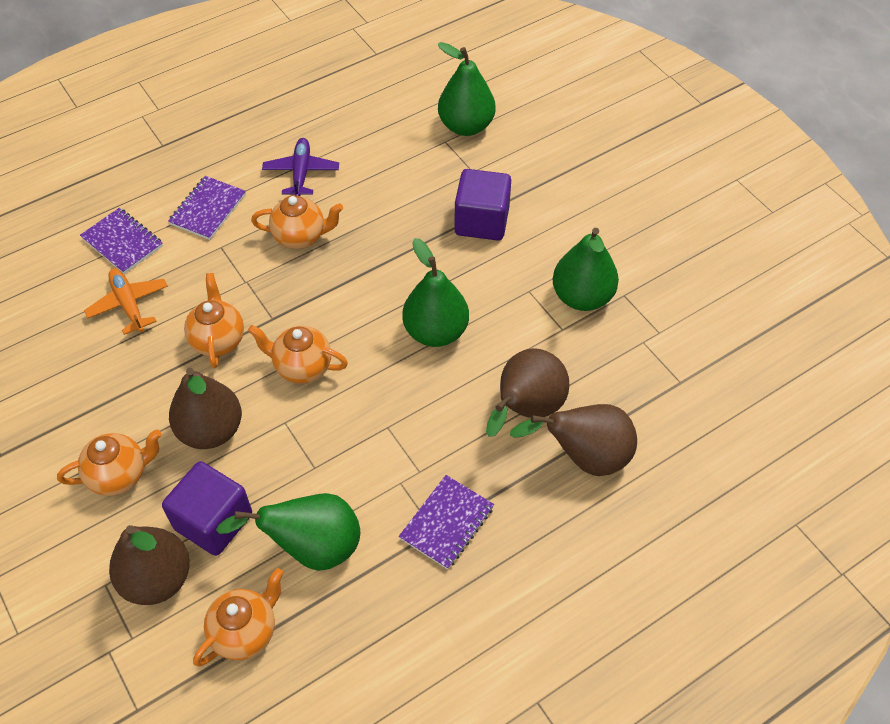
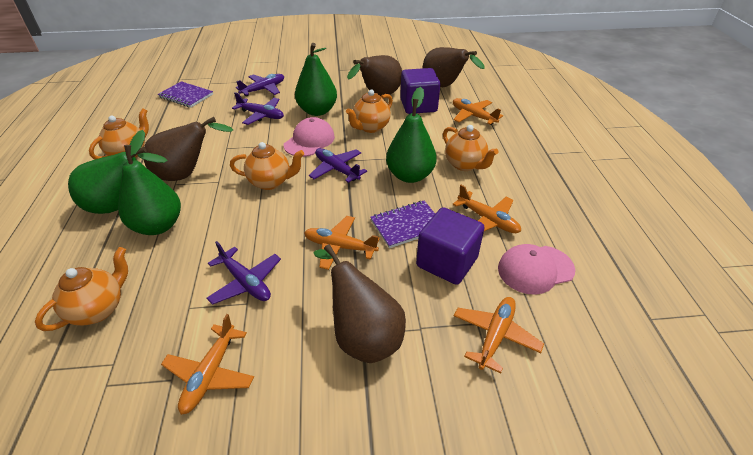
orange plane: [84,268,168,335] = 1 -> [161,314,254,415] [304,216,380,270] [453,98,503,125] [453,185,521,233] [454,297,544,374] = 5
pink cap: none = 0 -> [284,117,335,157] [498,244,575,295] = 2
purple notebook: [80,208,163,274] [168,176,246,240] [399,475,494,569] = 3 -> [158,81,213,108] [370,201,435,248] = 2
purple plane: [262,138,339,196] = 1 -> [206,241,281,305] [232,92,284,125] [236,74,284,96] [309,148,367,183] = 4

